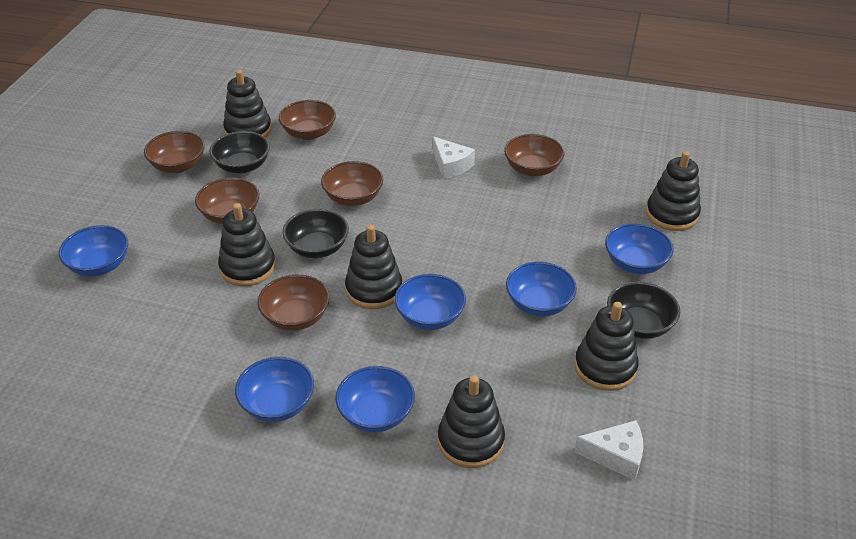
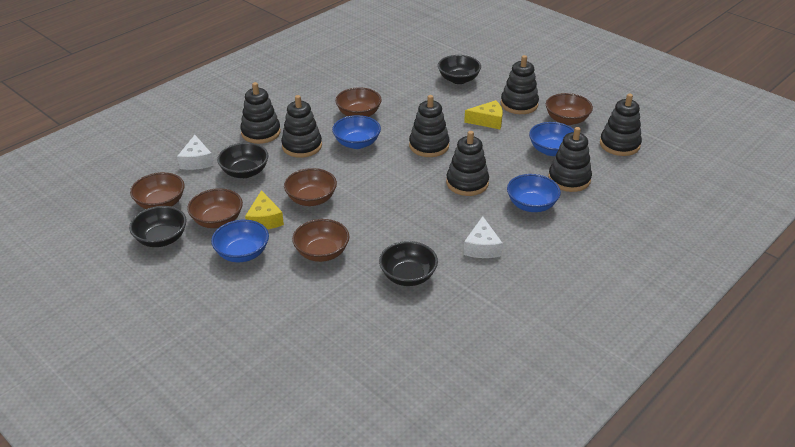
black bowl: [209,131,270,174] [282,209,349,258] [607,282,680,339] = 3 -> [129,206,187,247] [217,142,269,178] [379,241,438,286] [438,55,481,84] = 4
black stacking toy: [218,203,276,286] [223,70,272,138] [345,225,402,309] [438,375,505,468] [575,302,639,391] [646,151,701,231] = 6 -> [240,82,281,144] [281,95,322,158] [409,95,449,157] [446,131,489,196] [501,55,539,114] [548,127,592,192] [600,94,642,156] = 7
blue bowl: [59,225,128,276] [235,357,314,422] [335,366,415,432] [394,274,466,330] [506,262,577,316] [605,223,673,274] = 6 -> [211,220,269,262] [332,115,381,149] [507,174,561,212] [529,122,574,156] = 4
yellow cheese: none = 0 -> [245,190,284,229] [464,100,503,129] = 2

